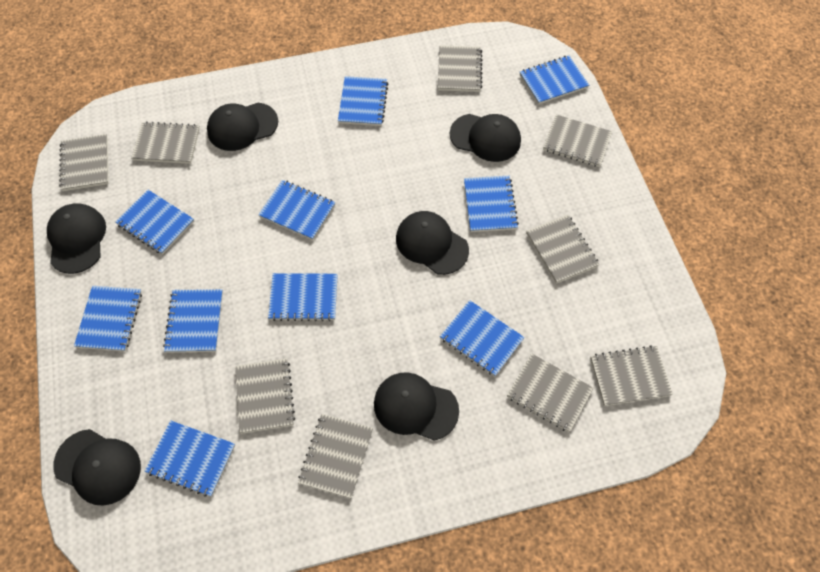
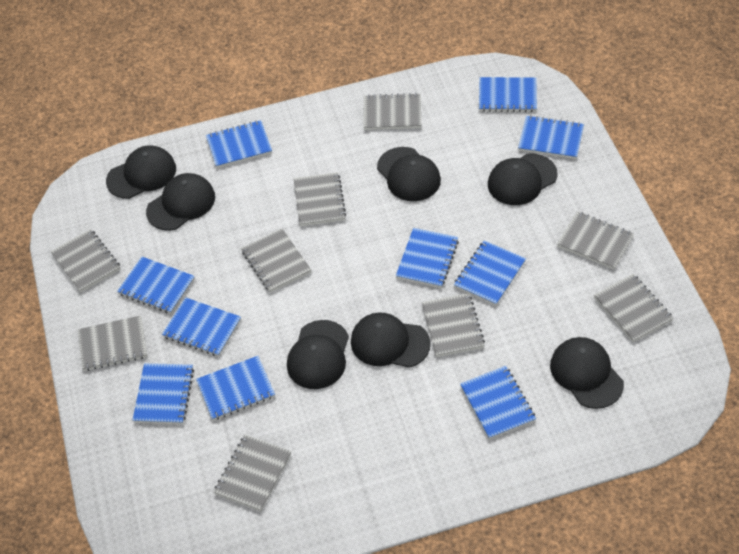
black cap: [47,203,106,274] [53,429,141,506] [207,103,278,151] [374,372,459,441] [396,211,469,275] [450,114,521,162] = 6 -> [106,145,176,199] [146,173,215,231] [287,320,349,389] [351,312,431,368] [377,147,441,201] [488,154,557,205] [550,337,624,409] = 7

